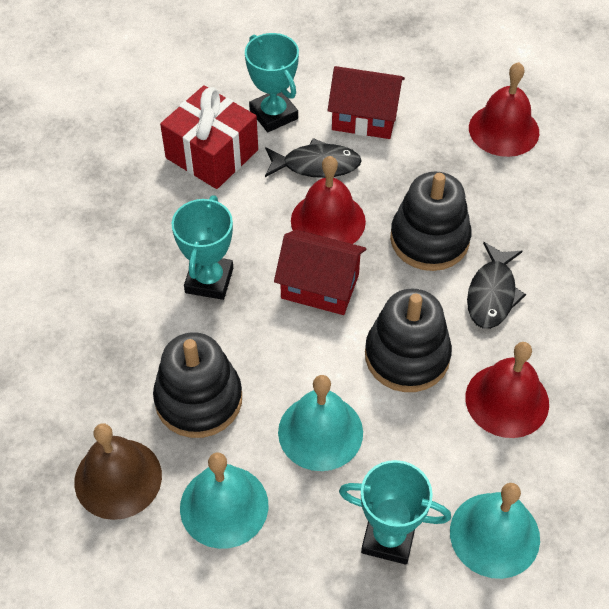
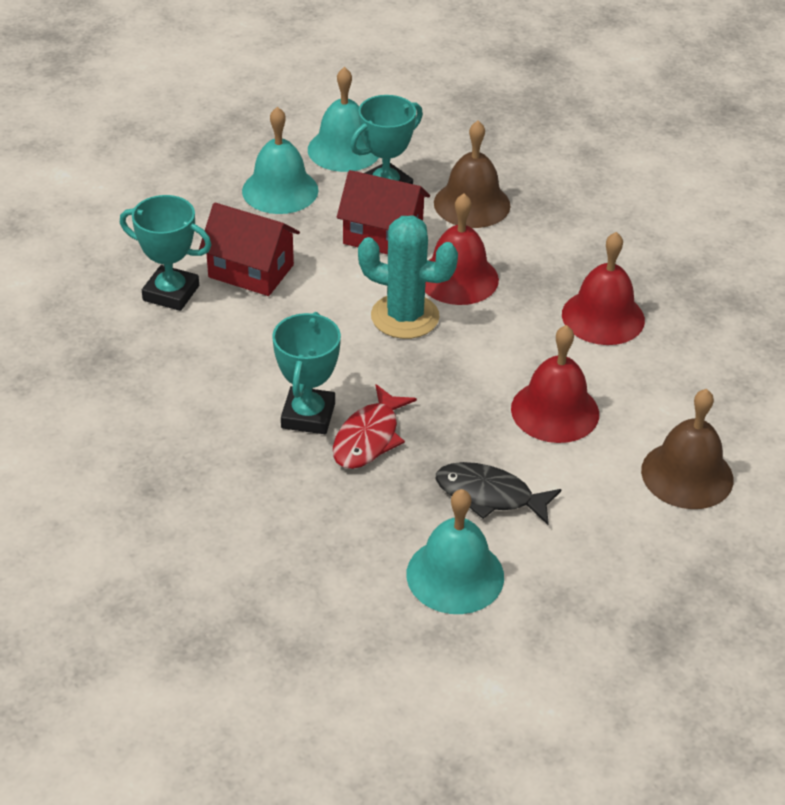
black fish: [265,138,362,178] [467,242,526,329] = 2 -> [436,462,562,525] = 1
black stacking toy: [153,332,242,438] [365,288,452,392] [390,172,471,271] = 3 -> none = 0
brown bell: [74,423,162,520] = 1 -> [434,121,511,228] [641,389,733,509] = 2
red fish: none = 0 -> [333,384,417,469] = 1
red gift: [160,85,258,189] = 1 -> none = 0
turquoise cactus: none = 0 -> [358,216,458,339] = 1

